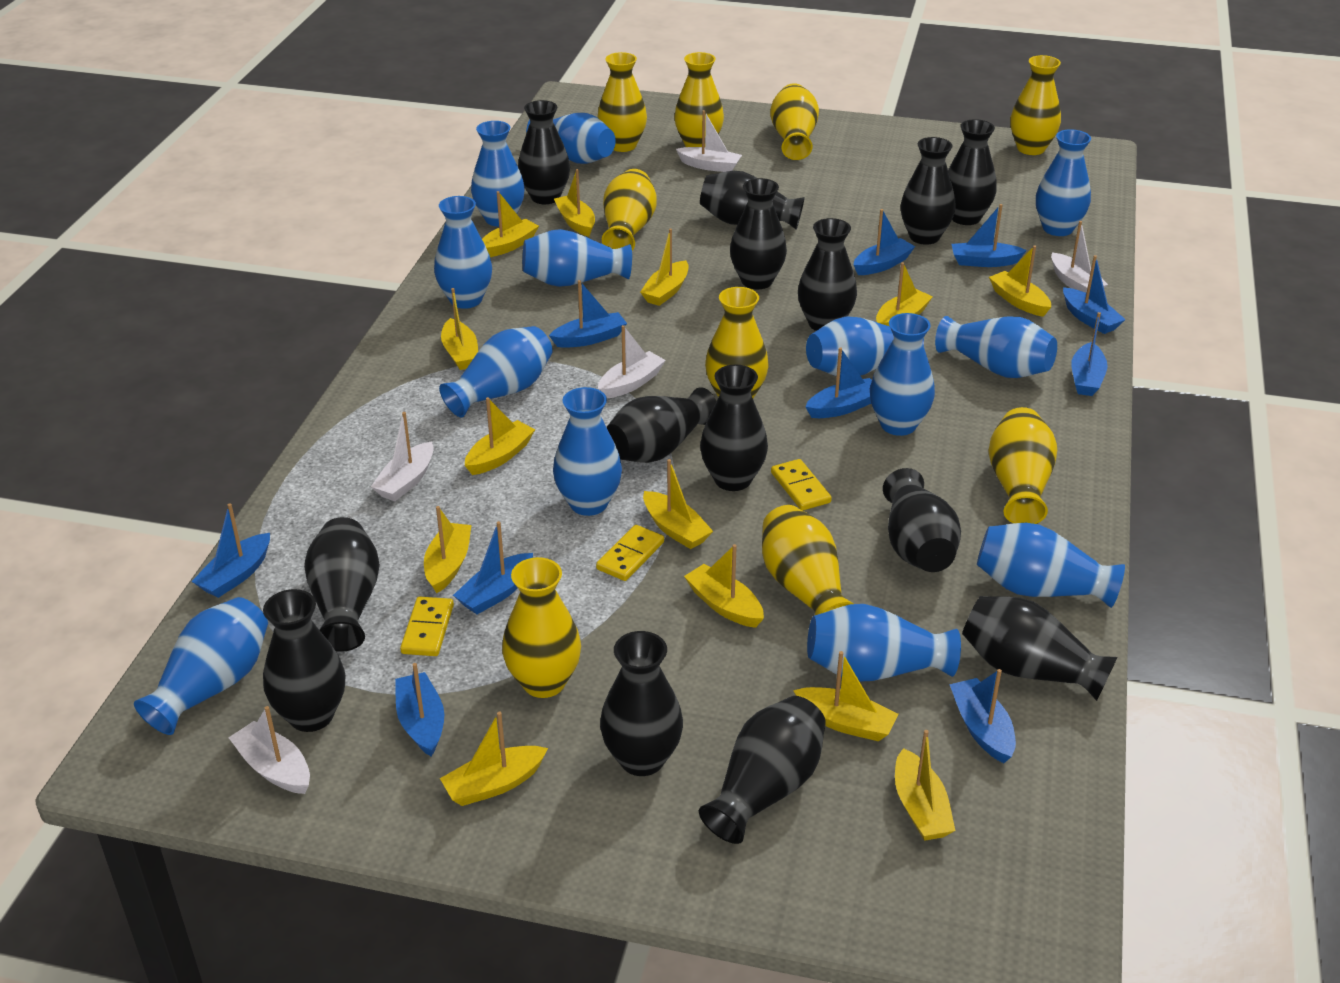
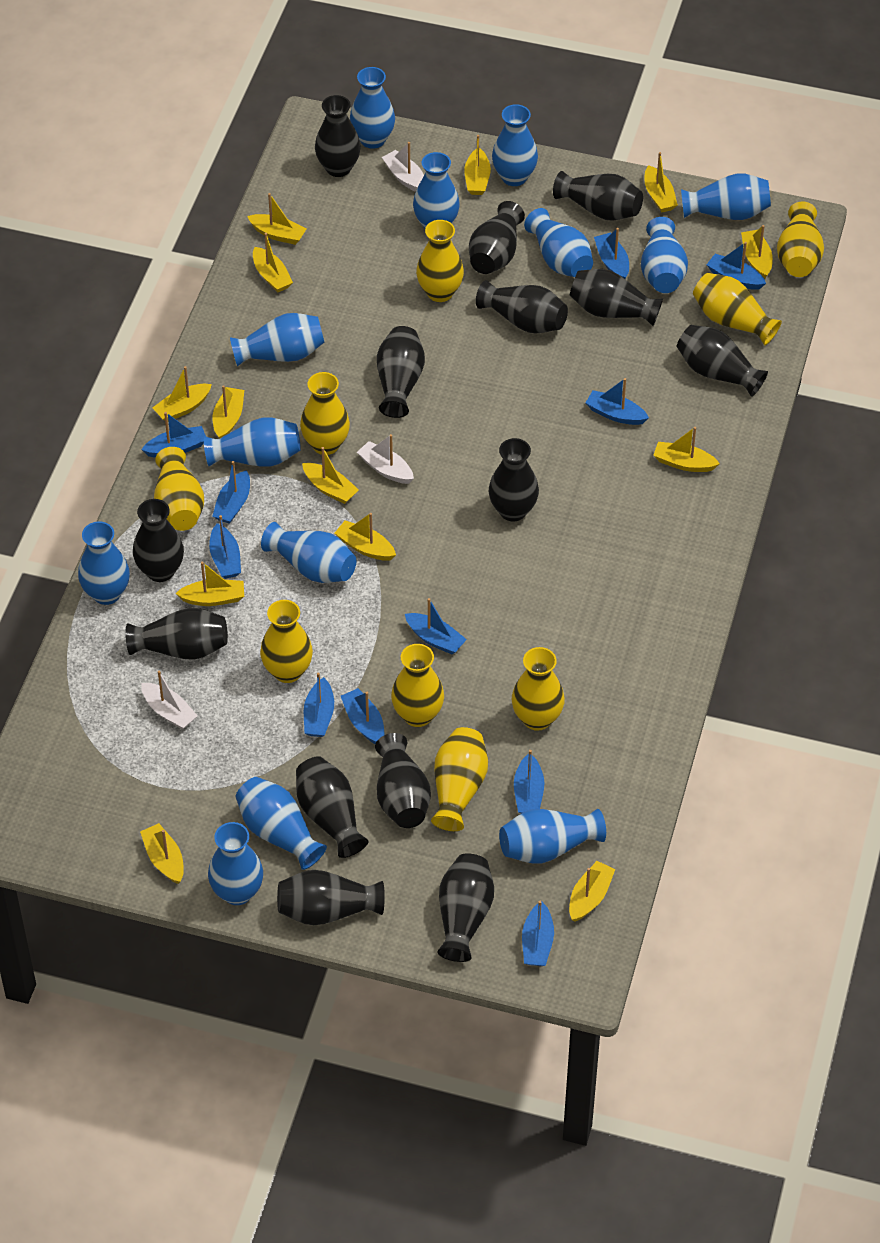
blue boat: [191,503,270,598] [395,663,444,757] [453,521,533,614] [549,280,627,348] [805,347,872,418] [854,209,916,275] [949,669,1016,763] [951,204,1027,267] [1063,255,1126,334] [1071,312,1108,396] = 10 -> [141,412,206,458] [209,515,241,579] [212,461,250,524] [304,673,334,737] [341,688,384,744] [405,598,467,654] [514,750,544,814] [522,901,554,966] [585,378,649,425] [594,228,629,279] [706,242,766,290] = 11
white boat: [229,706,310,794] [371,412,434,501] [598,325,666,398] [676,110,742,172] [1051,221,1108,293] = 5 -> [141,671,198,729] [357,434,414,484] [382,142,424,192] = 3
yellow domino: [400,596,454,656] [596,525,664,581] [771,459,832,511] = 3 -> none = 0

